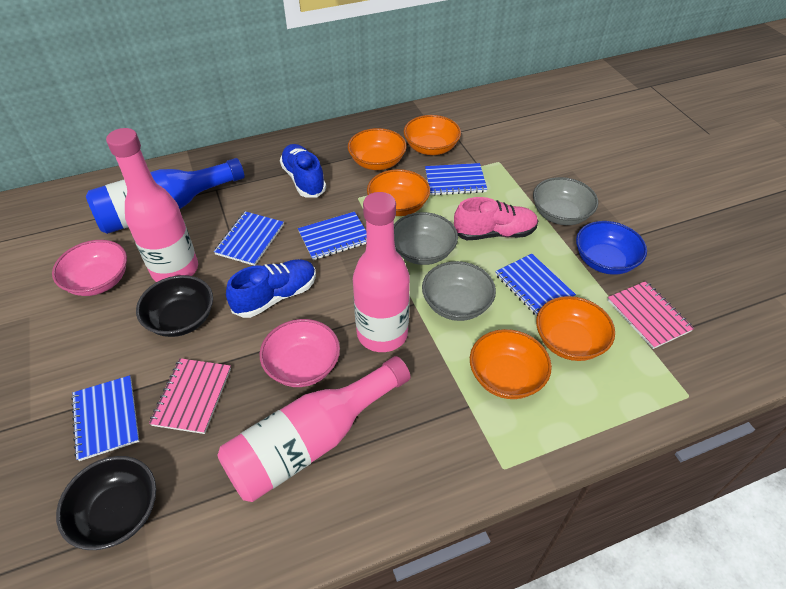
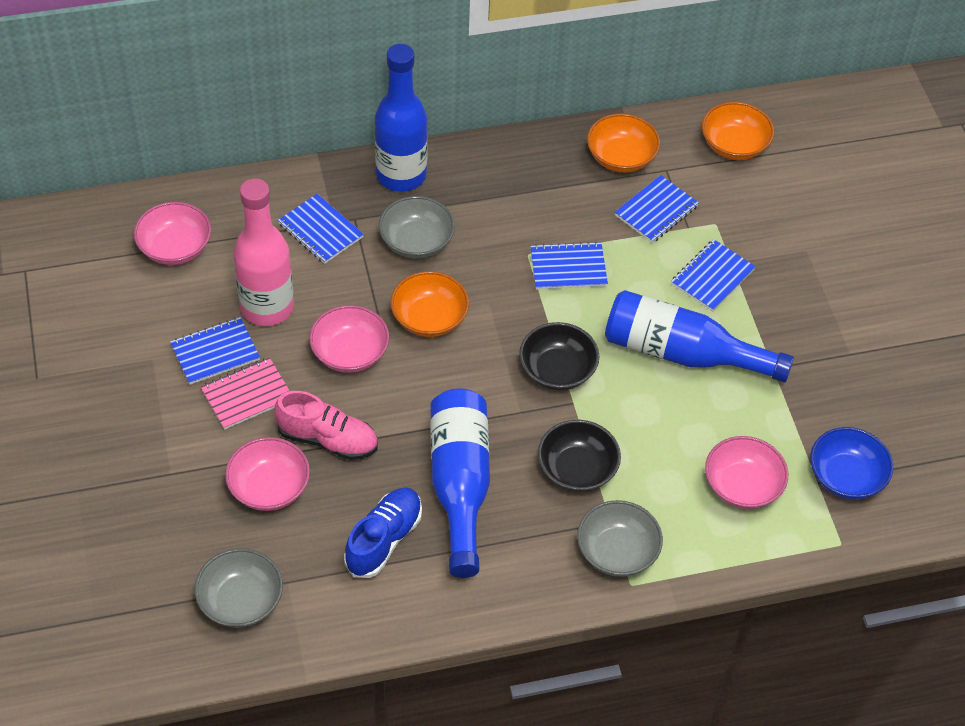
blue bottle: [86,158,245,234] = 1 -> [375,44,428,192] [430,389,490,578] [605,290,794,382] = 3
blue shoe: [226,259,316,318] [280,144,326,198] = 2 -> [344,487,422,578] = 1
orange bowl: [348,128,407,170] [367,169,430,216] [404,115,461,155] [470,329,552,399] [536,296,615,361] = 5 -> [390,271,469,337] [587,113,660,173] [702,102,774,160] = 3
pink bottle: [106,128,198,282] [217,356,411,502] [353,192,410,352] = 3 -> [233,178,294,326] = 1
pink bowl: [52,240,127,296] [260,319,340,387] = 2 -> [134,202,211,265] [225,437,310,511] [309,305,389,373] [705,436,788,509] = 4
pink notebook: [149,358,231,434] [608,281,694,349] = 2 -> [201,357,290,430] = 1

